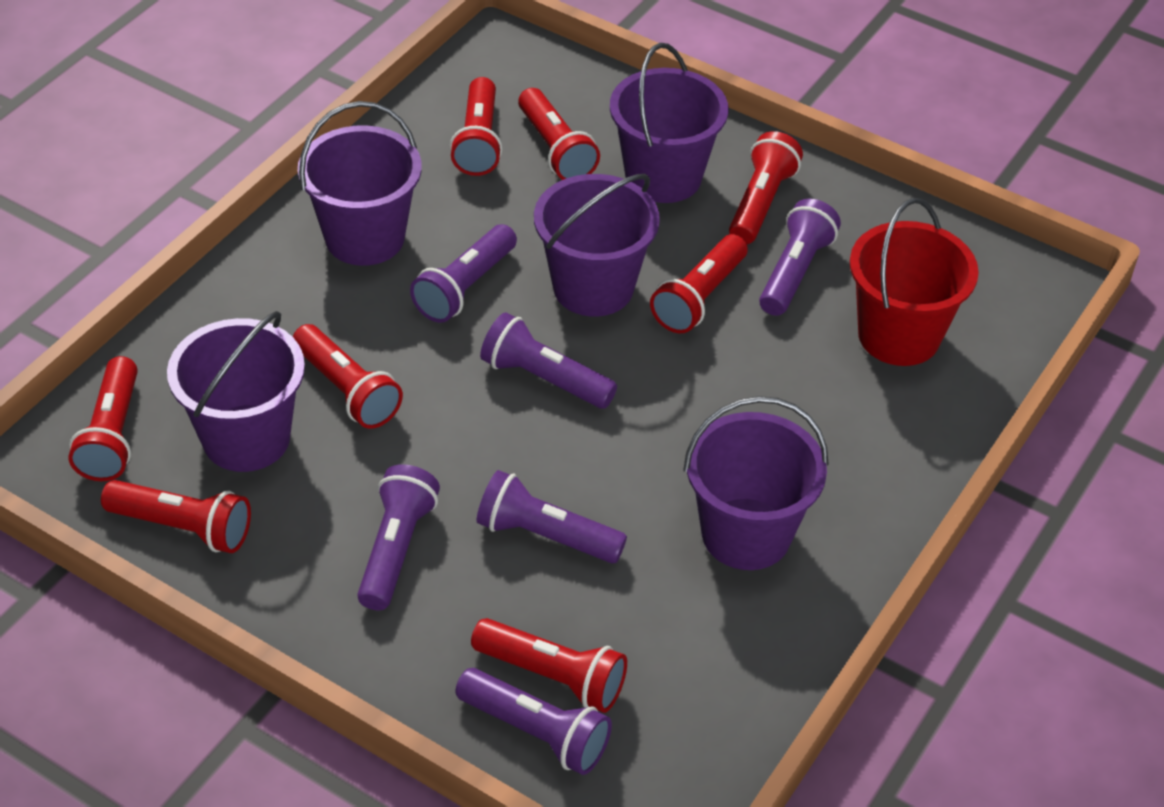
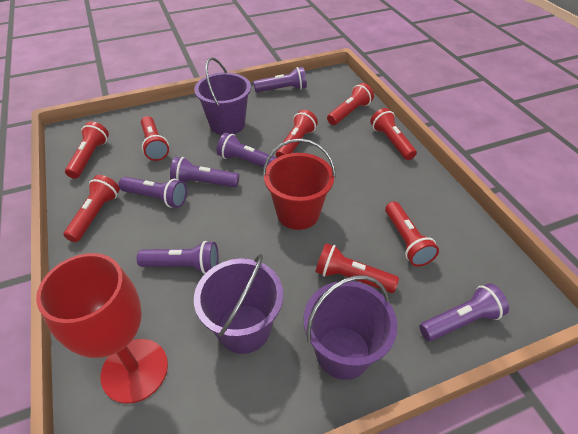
purple bucket: [167,311,305,472] [298,101,422,266] [534,174,660,317] [610,43,728,203] [683,396,829,570] = 5 -> [194,57,251,135] [194,254,283,354] [304,275,397,380] = 3
red goblet: none = 0 -> [36,253,168,404] = 1

